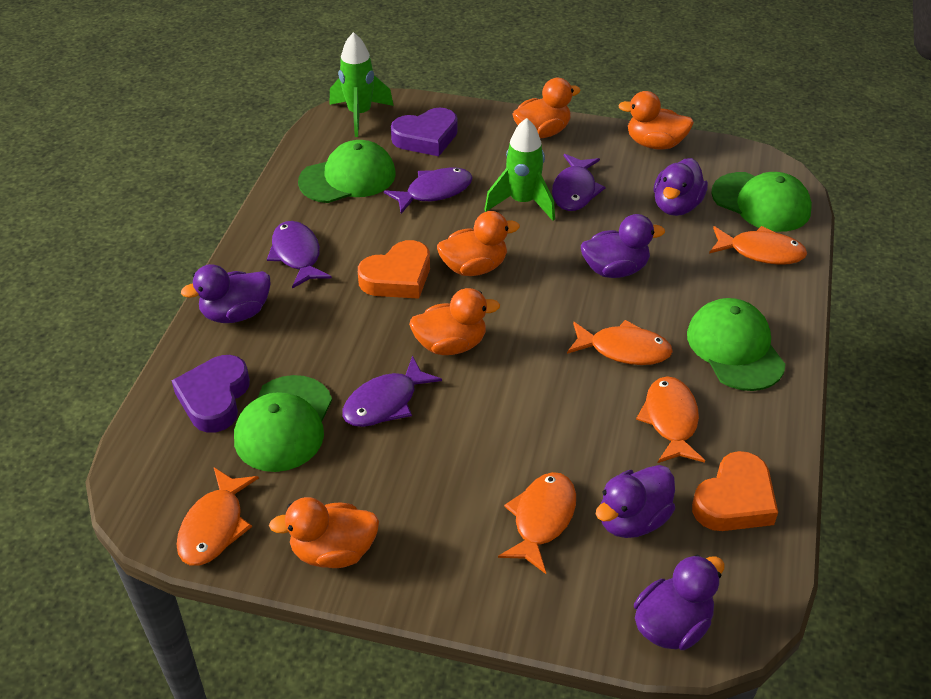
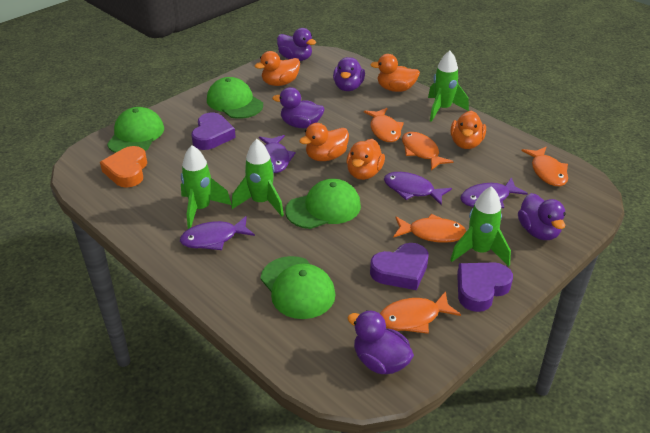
green rocket: [329,32,394,137] [484,118,555,221] = 2 -> [181,145,232,229] [231,139,284,216] [428,51,469,122] [450,186,511,266] = 4
orange heart: [358,240,430,299] [692,451,778,531] = 2 -> [100,146,147,188] = 1
purple heart: [171,355,250,433] [391,108,458,156] = 2 -> [192,113,236,150] [370,243,429,290] [457,262,513,312] = 3

